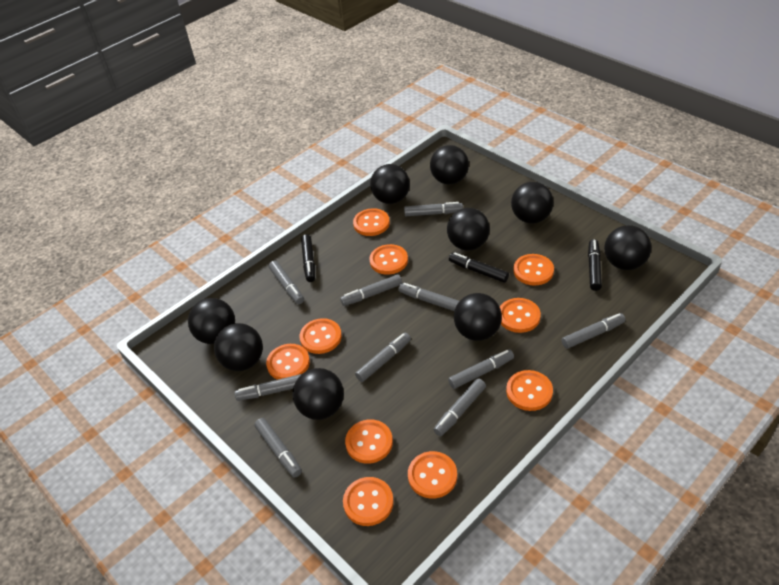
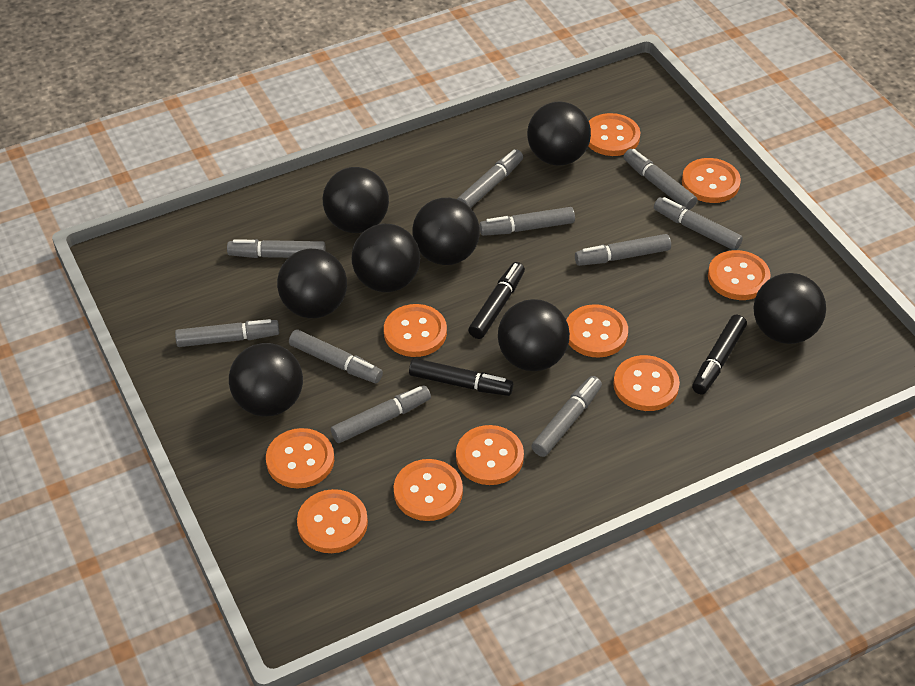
black ball: [188,298,235,344] [214,323,263,371] [292,368,344,420] [370,164,410,204] [430,145,469,185] [447,208,490,251] [454,293,502,341] [511,182,554,223] [604,225,651,270] = 9 -> [229,343,303,417] [277,249,347,318] [323,167,389,233] [352,224,420,292] [412,198,480,265] [498,299,570,371] [527,102,591,166] [754,273,826,344] = 8

